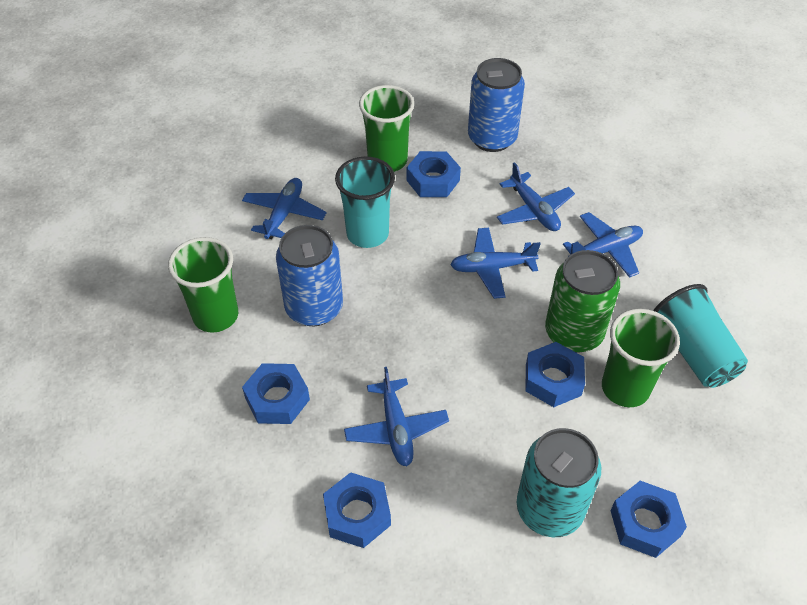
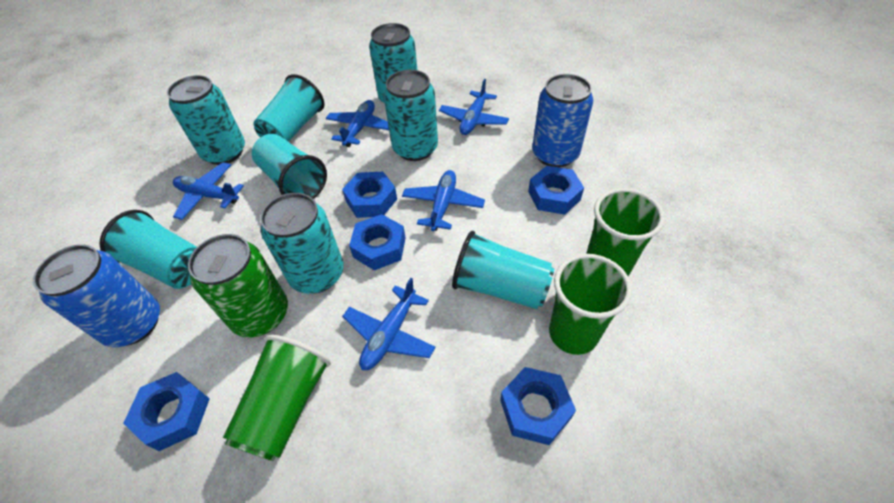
turquoise can: [517,428,601,537] = 1 -> [167,75,245,165] [260,193,344,294] [369,23,417,104] [383,70,438,161] = 4
turquoise cup: [335,157,395,248] [653,284,748,388] = 2 -> [100,210,197,289] [252,134,327,199] [254,74,325,142] [452,231,555,309] = 4

